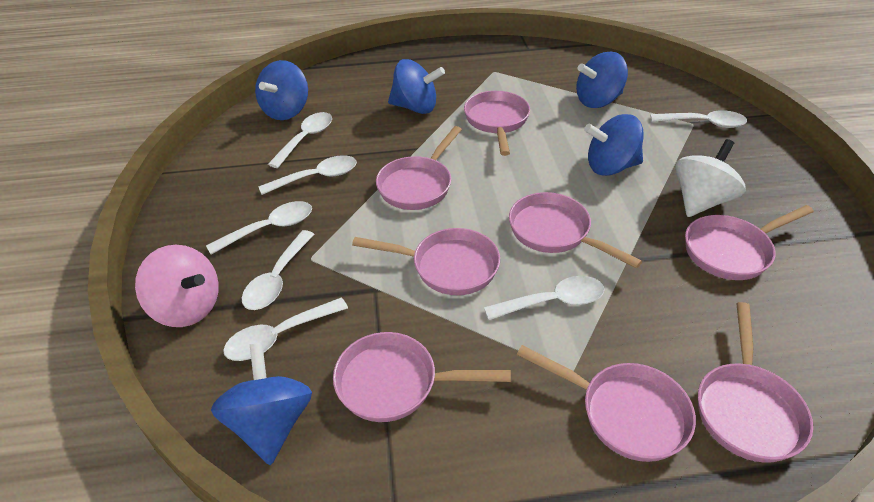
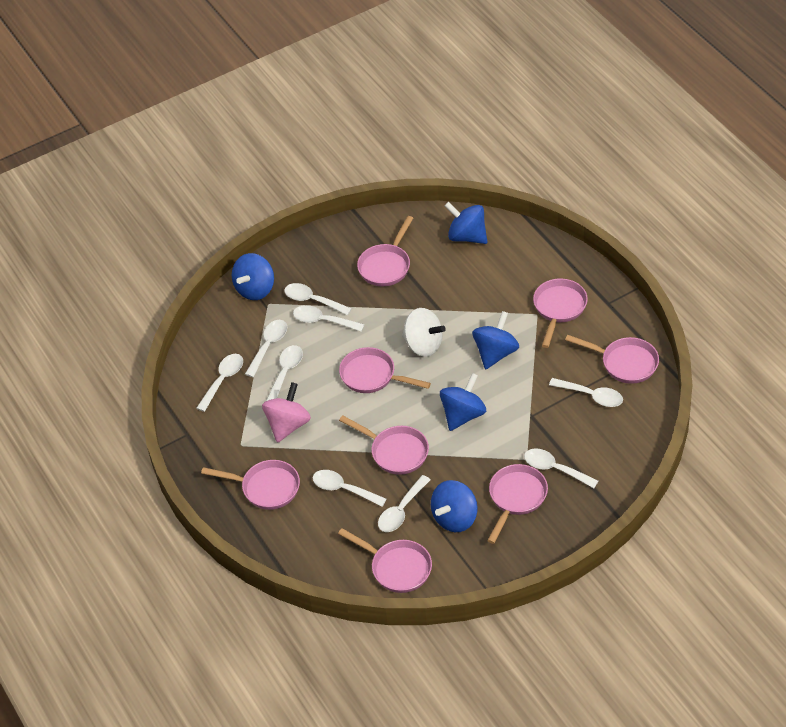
white spoon: [206,201,312,255] [223,298,348,361] [242,230,315,310] [258,155,357,195] [268,112,332,168] [484,276,605,320] [651,110,747,128] = 7 -> [196,354,243,412] [245,320,287,377] [266,345,303,401] [284,283,352,315] [293,305,364,332] [313,470,387,507] [378,475,431,532] [524,448,598,488] [549,378,623,407] = 9

